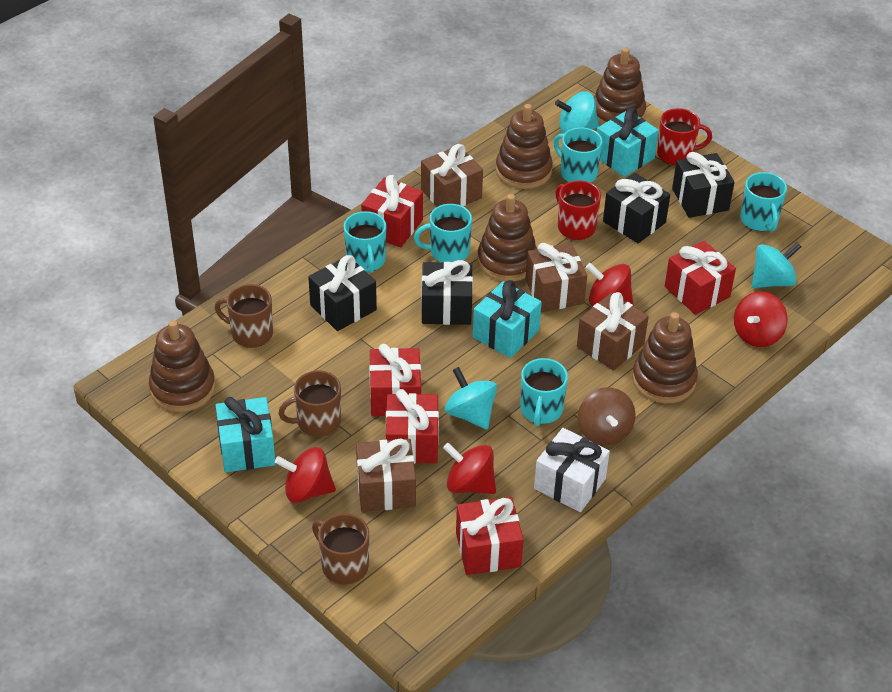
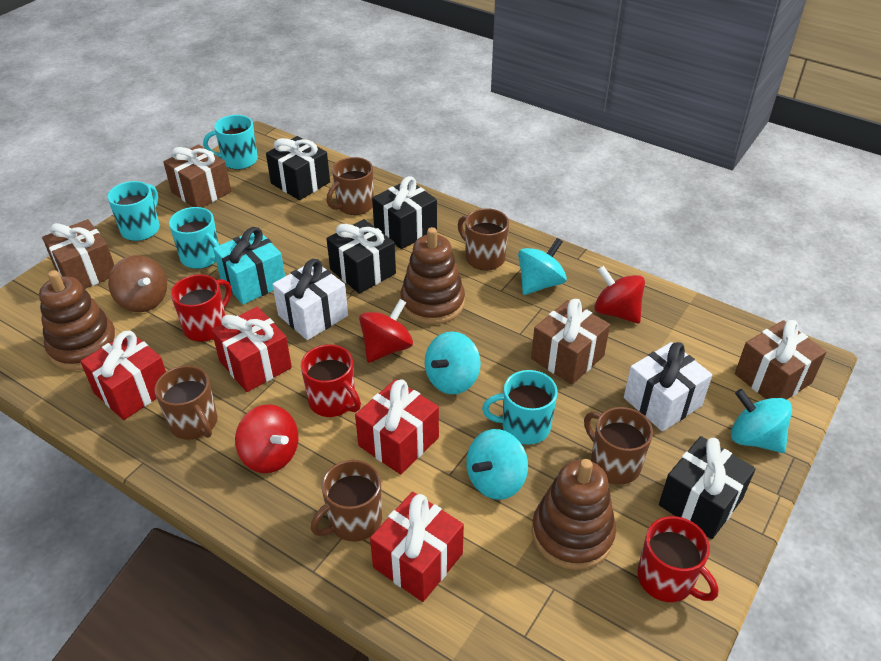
brown mug: [215,284,273,348] [278,371,341,437] [312,513,369,585] = 3 -> [154,365,218,440] [311,460,382,542] [327,157,374,215] [458,208,509,271] [584,407,653,484] = 5
brown stacking toy: [149,320,215,412] [477,194,537,282] [496,104,553,189] [594,47,646,125] [632,312,698,404] = 5 -> [39,270,117,371] [401,227,465,325] [532,459,616,570] = 3
red gift: [361,175,423,247] [369,344,421,416] [386,389,439,464] [456,497,524,575] [665,241,736,315] = 5 -> [80,331,166,420] [211,307,292,392] [355,379,439,475] [370,492,464,602] = 4
red mug: [556,180,601,240] [657,108,712,165] = 2 -> [171,274,232,342] [301,344,361,417] [637,516,719,602] = 3
red spinning top: [275,447,336,503] [443,443,496,494] [586,263,633,306] [734,292,788,347] = 4 -> [235,404,298,473] [359,299,413,363] [594,266,645,323] = 3
turquoise gift: [216,397,276,472] [473,280,542,358] [597,108,659,177] = 3 -> [213,227,285,304] = 1
turquoise mug: [344,211,386,273] [414,204,472,262] [520,358,568,426] [554,127,603,183] [740,172,787,232] = 5 -> [107,181,160,241] [169,207,219,269] [203,115,258,169] [482,370,557,445] = 4
turquoise spinning top: [445,367,497,429] [555,92,599,134] [751,242,802,288] = 3 -> [424,331,481,394] [466,429,528,500] [518,238,567,295] [731,389,792,453] = 4
white gift: [534,428,610,512] = 1 -> [272,259,348,340] [624,342,712,432] = 2

